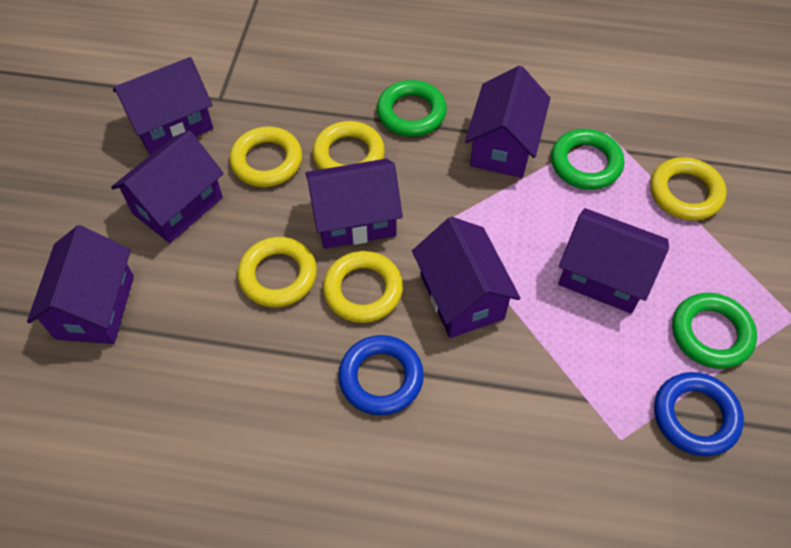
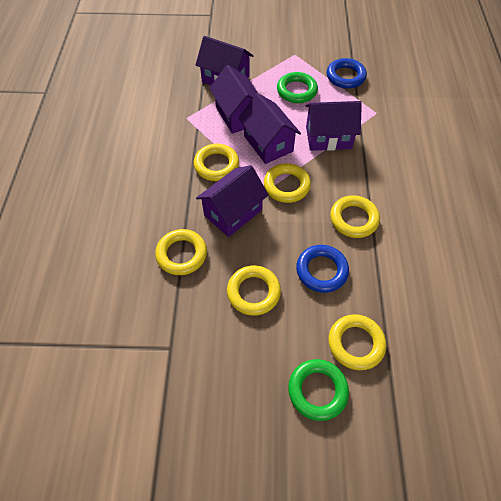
green ring: [377,80,447,137] [551,129,624,190] [672,293,757,369] = 3 -> [277,72,318,103] [288,359,349,421] = 2
purple house: [27,225,134,344] [111,131,224,243] [113,57,213,155] [305,159,403,249] [412,217,520,338] [465,66,550,178] [558,208,669,314] = 7 -> [196,36,253,86] [196,165,269,237] [209,65,258,134] [238,93,301,164] [306,101,362,151] = 5
yellow ring: [229,126,302,187] [237,237,317,307] [313,121,385,170] [323,251,403,323] [650,157,727,221] = 5 -> [155,229,207,275] [193,144,239,181] [227,265,281,316] [264,163,311,203] [328,314,386,370] [330,195,380,238] = 6

